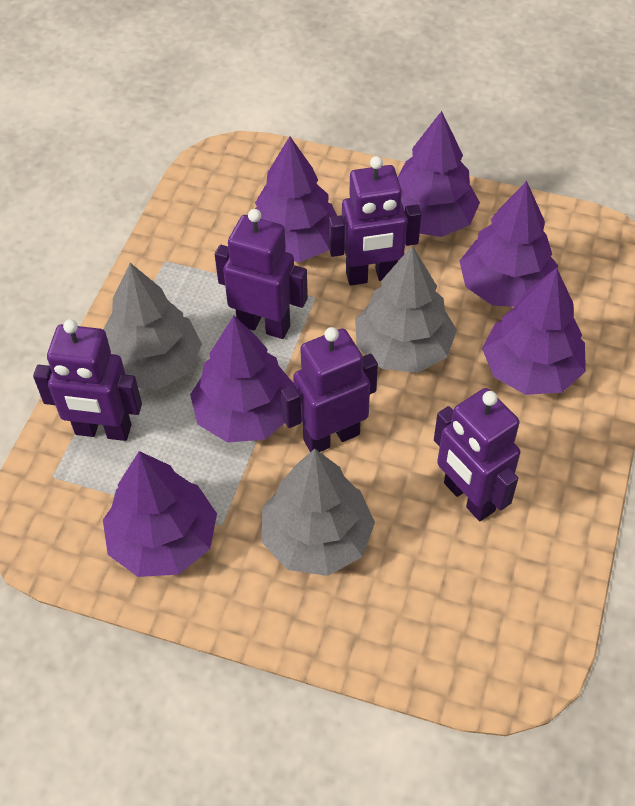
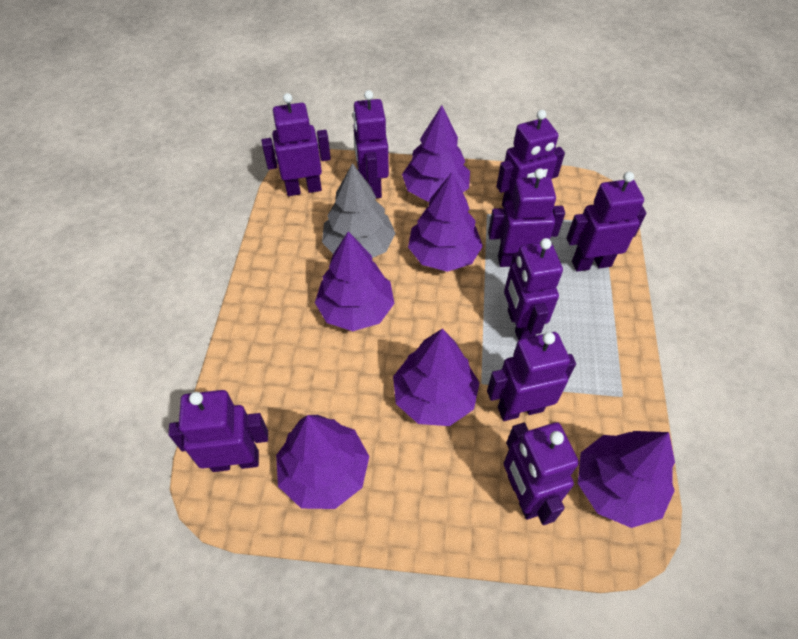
grey tree: [104,263,202,389] [262,449,375,576] [355,245,457,373] = 3 -> [322,163,396,258] = 1
purple robot: [33,319,142,441] [215,209,308,339] [281,327,378,452] [329,156,421,285] [434,388,520,521] = 5 -> [168,390,268,472] [261,93,331,196] [353,90,389,198] [487,332,576,421] [488,168,565,267] [496,110,565,208] [504,238,563,340] [504,422,579,525] [567,172,646,272] = 9

